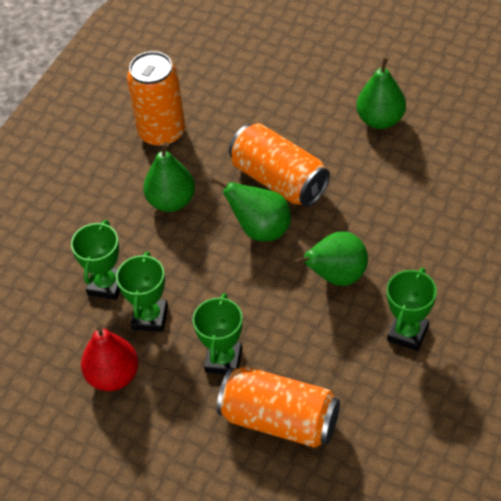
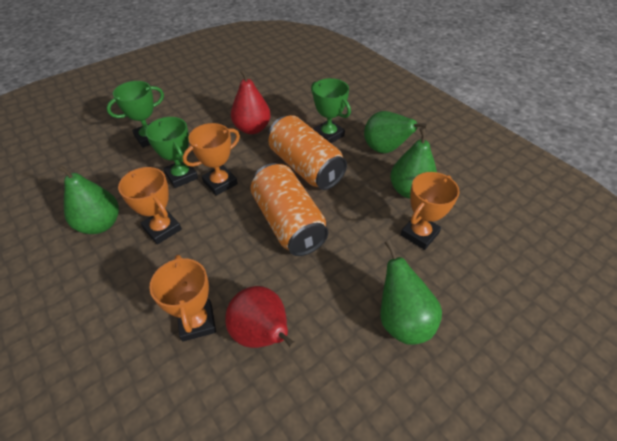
green trophy: [71,220,120,300] [116,251,168,332] [193,293,243,375] [387,268,437,351] = 4 -> [106,81,164,148] [145,117,198,188] [311,78,351,143] = 3
orange can: [127,51,185,147] [217,367,340,448] [229,123,330,207] = 3 -> [250,163,328,256] [268,115,347,190] = 2
orange trophy: none = 0 -> [118,167,182,245] [149,255,216,342] [183,123,240,196] [401,172,460,250] = 4
red pear: [81,326,139,391] = 1 -> [225,286,296,349] [231,69,271,134] = 2

